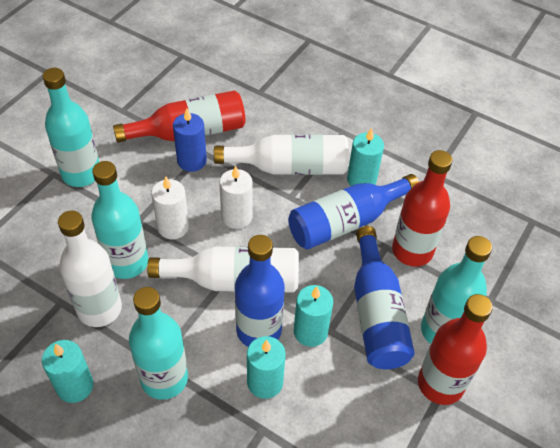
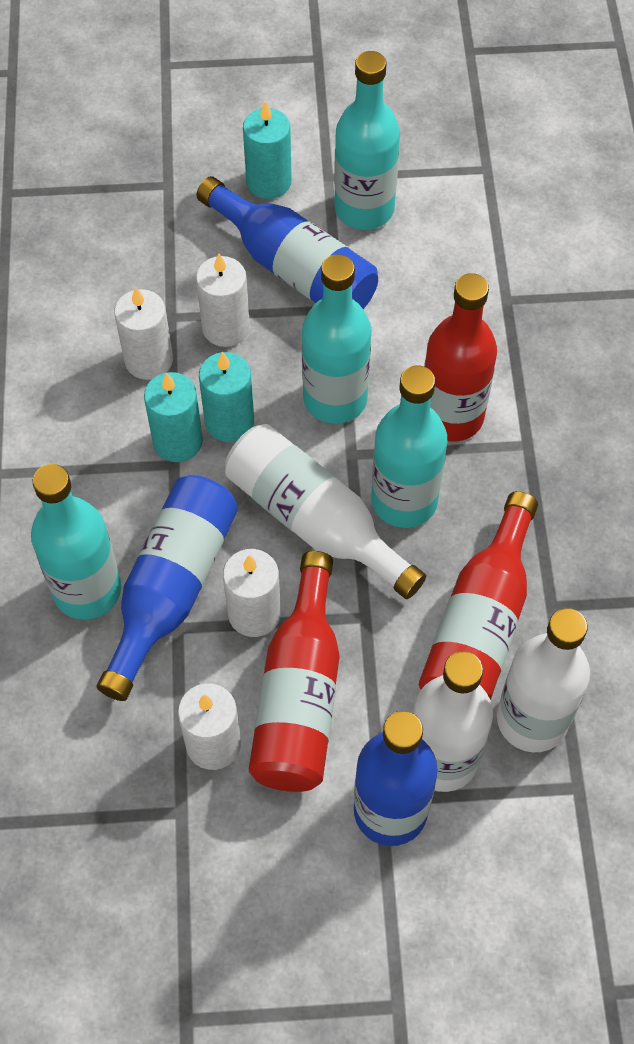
blue candle: [173,108,207,172] = 1 -> none = 0
turquoise candle: [42,340,93,403] [247,336,286,399] [294,285,333,347] [347,128,384,186] = 4 -> [144,372,203,462] [199,352,254,442] [243,101,292,199] = 3
white candle: [151,176,189,239] [219,165,253,229] = 2 -> [114,287,173,380] [178,683,241,770] [196,253,250,347] [223,549,281,637] = 4

